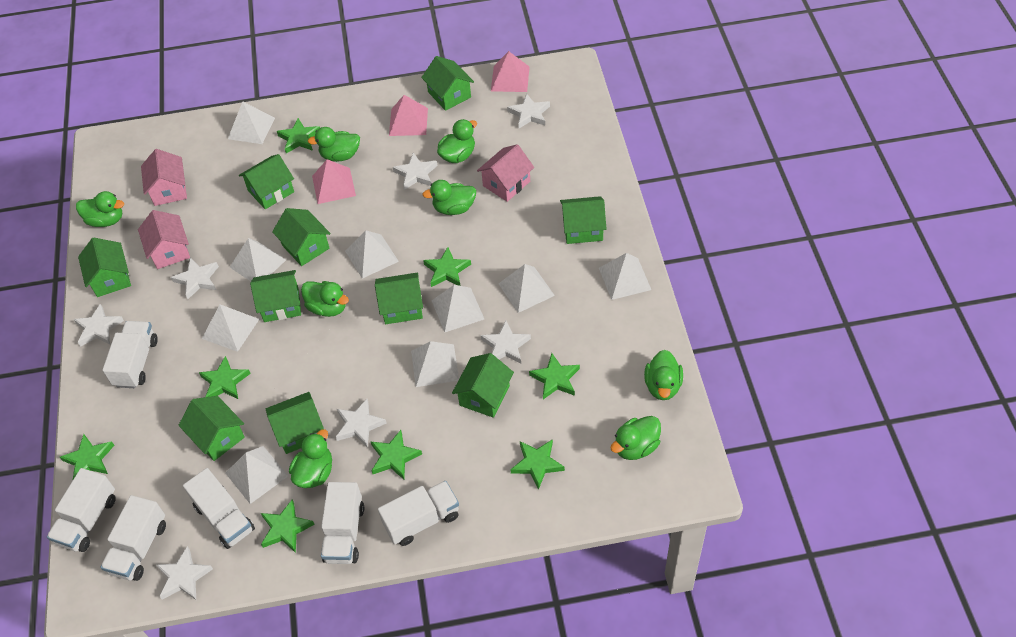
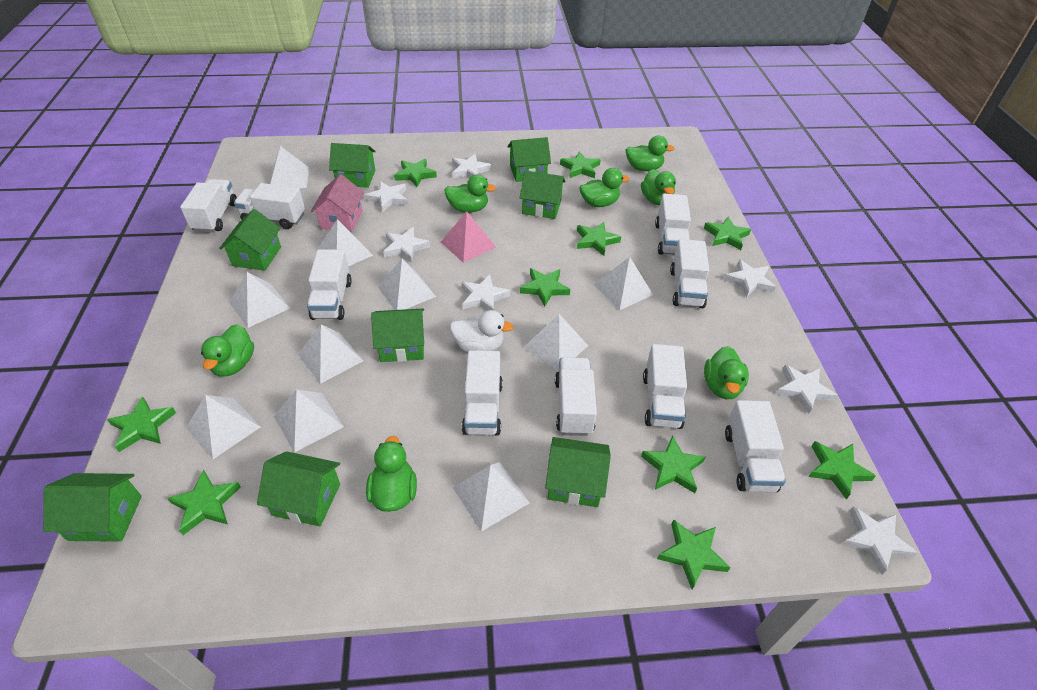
green duck: [76,191,124,227] [289,429,332,488] [301,281,349,317] [308,127,360,162] [422,180,476,215] [437,119,477,163] [610,416,661,460] [644,350,683,400] = 8 -> [201,324,254,377] [366,436,417,512] [444,175,496,212] [579,168,629,207] [626,136,675,171] [641,169,676,205] [704,346,749,399] = 7
green house: [78,237,131,297] [178,396,245,461] [239,154,294,209] [250,270,301,322] [266,392,324,454] [272,208,331,266] [375,272,423,324] [421,56,474,111] [452,353,514,418] [560,196,606,244] = 10 -> [43,473,142,542] [219,209,281,271] [257,451,340,526] [329,143,376,188] [371,309,424,362] [507,137,551,182] [520,171,566,219] [545,437,611,507] = 8
green star: [60,434,114,479] [199,356,251,399] [261,499,315,553] [277,118,320,153] [371,430,422,479] [423,247,471,287] [510,439,565,490] [529,353,580,399] = 8 -> [107,396,176,452] [167,470,241,535] [394,159,437,187] [520,268,570,306] [560,151,601,178] [577,222,621,256] [641,435,705,493] [657,519,731,590] [704,217,751,250] [808,441,876,499] = 10
pink house: [138,210,190,269] [141,149,187,206] [477,144,534,202] = 3 -> [311,174,364,232] = 1
pink pyramid: [312,159,356,204] [389,95,428,136] [491,51,530,92] = 3 -> [441,212,496,263] = 1
white duck: none = 0 -> [450,310,514,352] = 1
white pyramid: [202,304,259,352] [226,446,288,504] [228,101,275,144] [230,238,286,281] [345,231,399,279] [411,341,459,387] [432,285,484,332] [498,264,555,313] [599,253,651,300] = 9 -> [186,395,261,459] [229,272,290,328] [270,146,309,188] [274,389,344,453] [298,324,363,384] [317,219,373,266] [378,259,436,310] [453,462,530,532] [523,314,588,372] [594,257,653,310] = 10
white truck: [47,468,116,552] [101,495,166,581] [102,321,158,388] [183,468,255,549] [321,482,364,564] [378,481,459,546] = 6 -> [180,179,237,233] [234,183,305,229] [307,250,352,320] [462,350,503,435] [555,357,597,436] [643,344,687,429] [655,194,691,255] [670,239,709,308] [725,400,786,492] = 9

